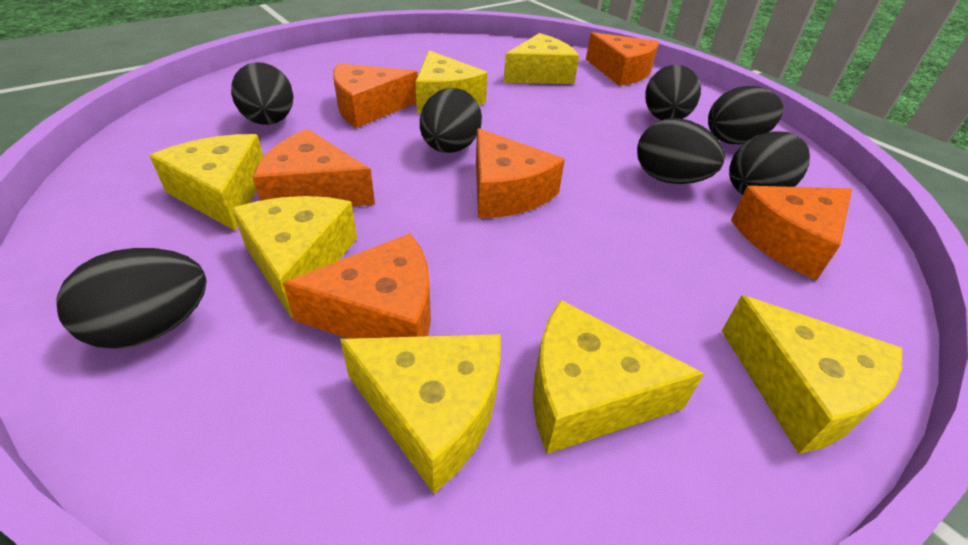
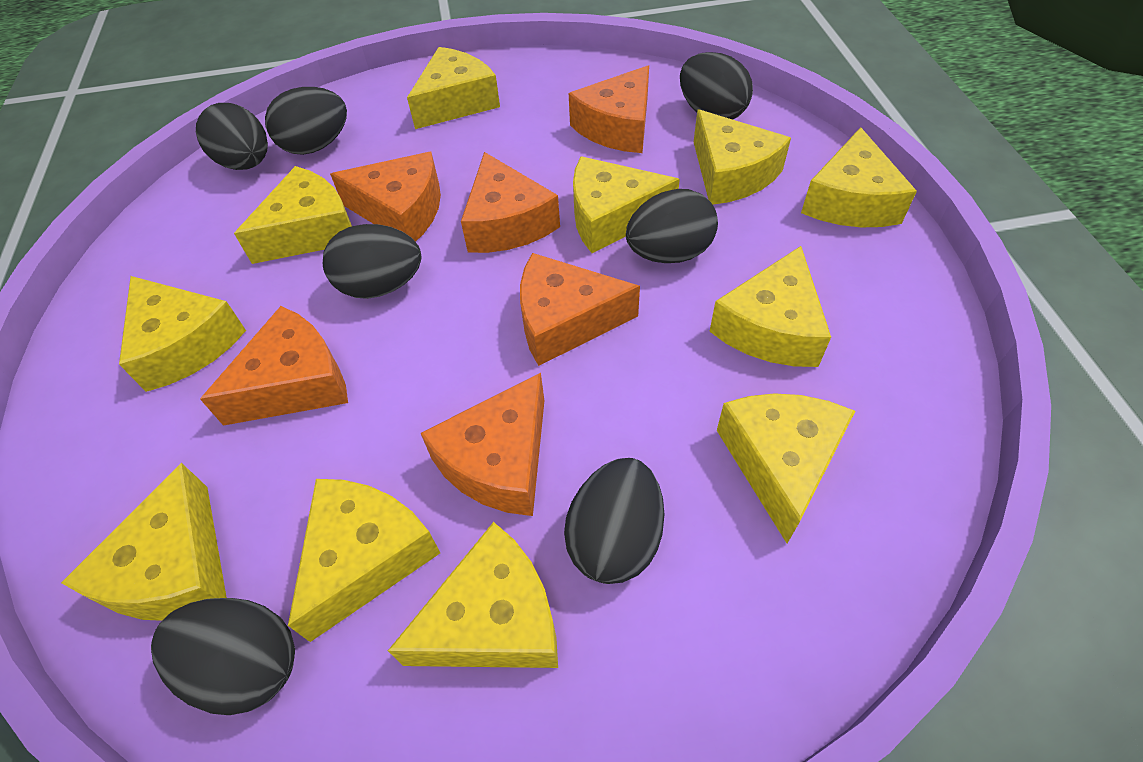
yellow cheese: [149,134,264,231] [232,196,357,318] [340,334,500,494] [415,50,488,113] [503,33,579,84] [533,300,704,454] [722,295,902,454] = 7 -> [61,463,227,621] [119,276,246,392] [234,166,352,264] [288,479,440,642] [388,522,558,668] [407,47,500,129] [573,156,680,253] [694,109,791,204] [709,246,831,367] [717,393,855,543] [801,127,917,227] = 11

